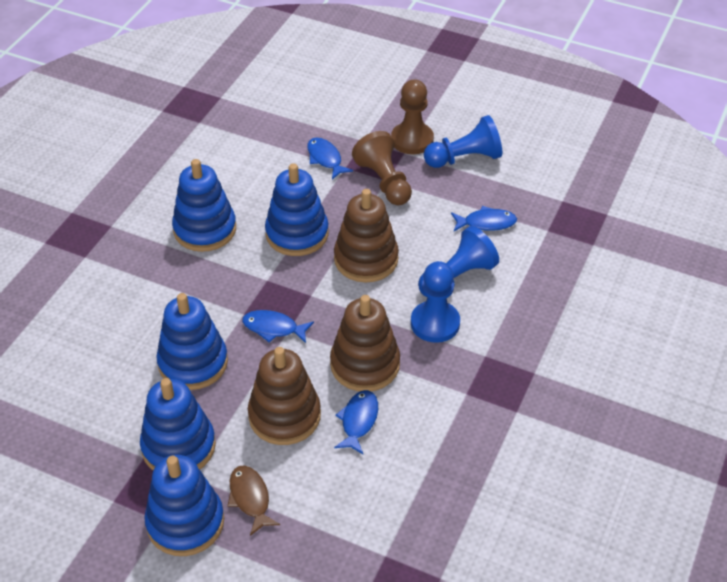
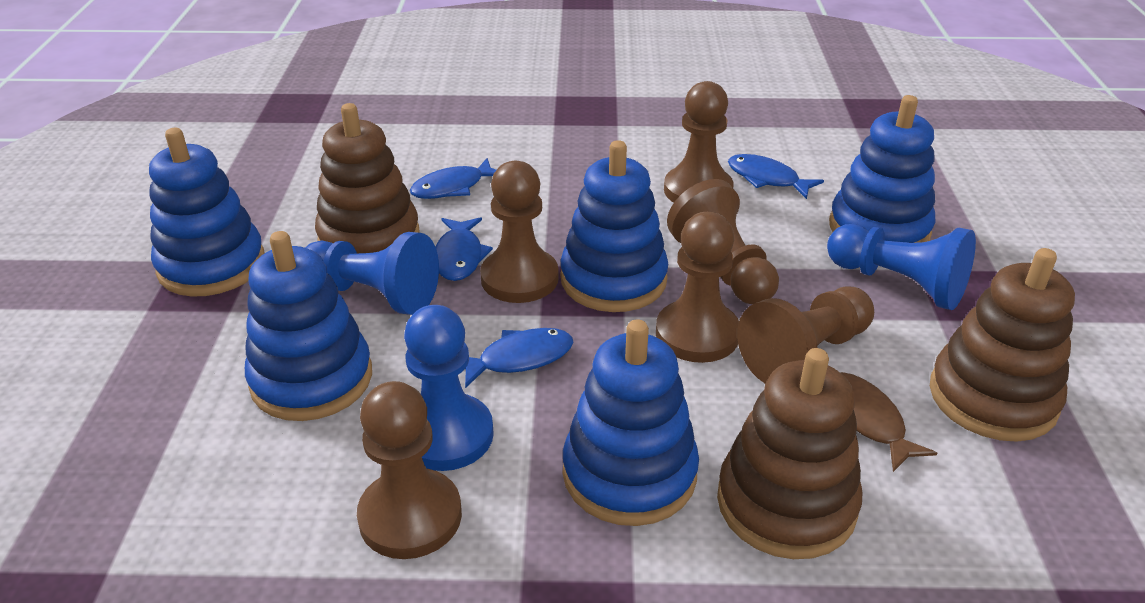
brown pawn: [352,131,412,205] [391,79,434,154] = 2 -> [357,381,462,559] [480,161,559,303] [656,212,739,363] [664,81,734,203] [667,179,779,304] [737,287,874,384] = 6

